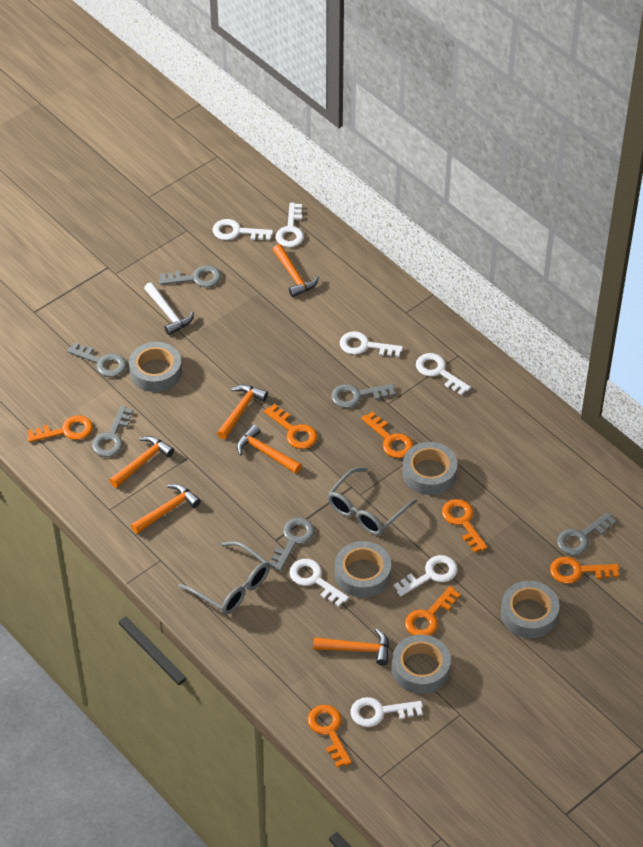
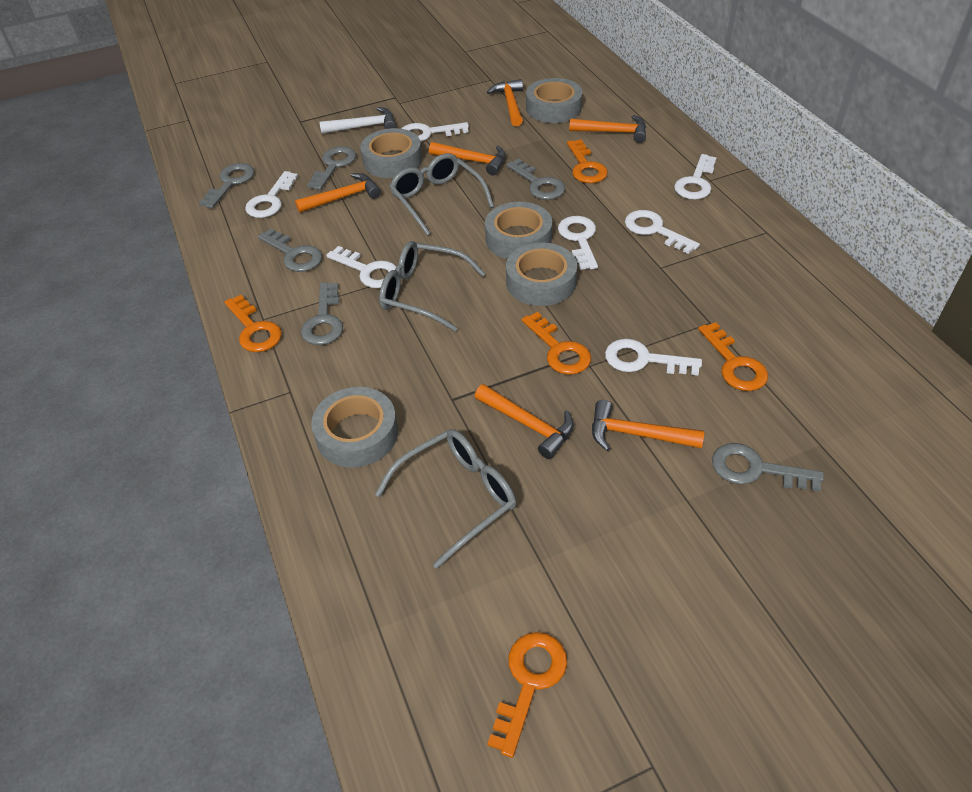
grey glasses: [178,541,270,615] [328,467,417,535] = 2 -> [375,429,516,569] [379,241,486,331] [390,153,494,236] = 3
orange key: [27,415,93,442] [264,404,317,449] [307,705,352,768] [361,412,413,458] [405,586,461,636] [442,499,488,553] [550,557,619,584] = 7 -> [224,295,282,352] [487,632,567,758] [522,312,591,375] [567,139,608,183] [698,322,768,391] = 5

